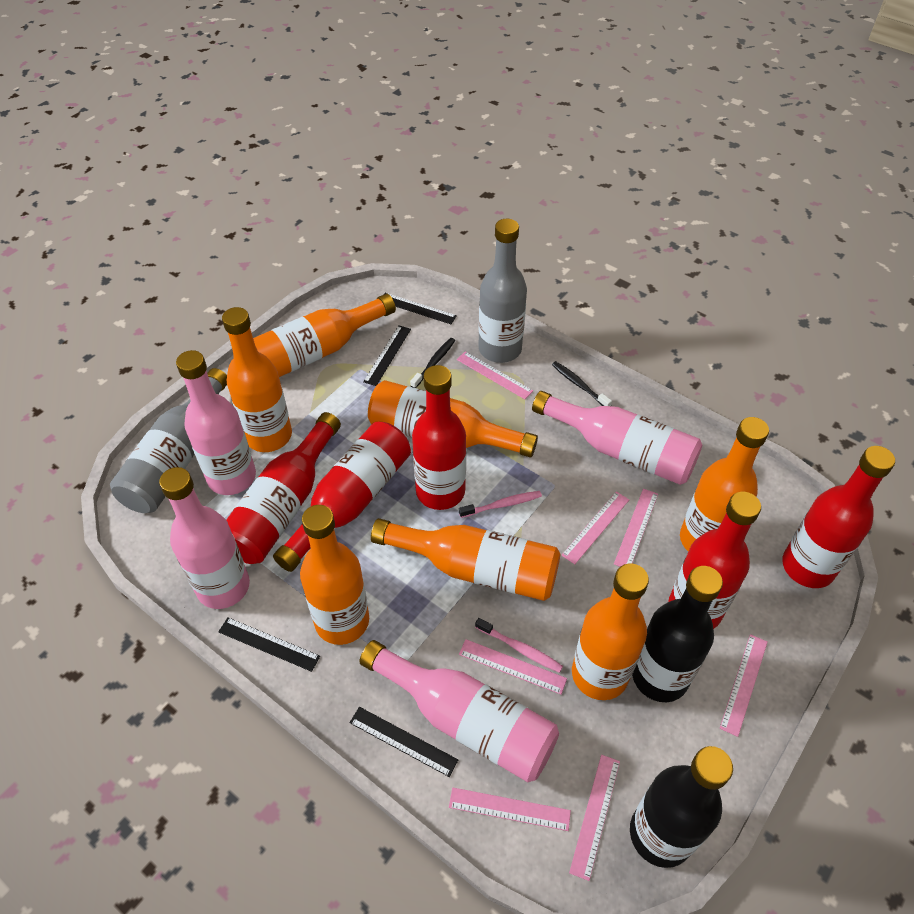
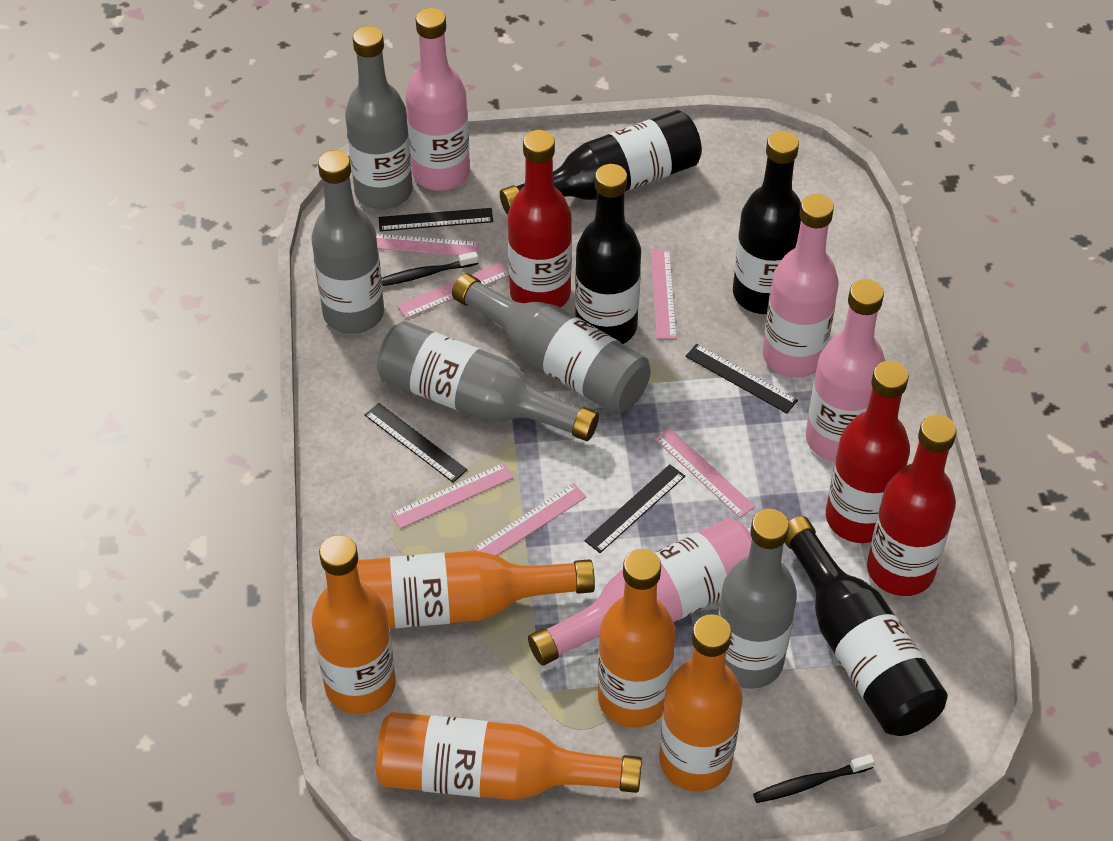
black bottle: [630,746,733,868] [632,566,723,702] = 2 -> [500,110,702,215] [575,164,641,344] [733,131,801,314] [785,516,948,736] = 4
grey bottle: [110,368,227,513] [478,219,527,363] = 2 -> [311,150,384,334] [345,26,413,209] [377,321,599,441] [452,273,650,414] [718,509,797,689] = 5
orange bottle: [222,307,292,452] [253,294,396,377] [300,505,369,645] [368,380,538,457] [371,518,560,601] [572,563,649,700] [680,417,769,552] = 7 -> [312,535,396,714] [357,551,595,628] [376,712,642,800] [598,549,676,728] [659,614,743,792] = 5
pink ruler: [449,787,571,831] [457,351,533,399] [459,639,567,695] [561,492,629,564] [569,755,620,881] [614,489,658,567] [720,634,768,737] = 7 -> [376,234,478,256] [391,463,513,529] [397,262,509,319] [472,483,587,556] [651,249,677,339] [655,428,755,518] = 6
pink toothbrush: [459,491,542,518] [475,618,563,673] = 2 -> none = 0
red bottle: [226,412,341,564] [273,422,411,572] [412,365,466,510] [668,492,761,629] [782,446,895,588] = 5 -> [508,130,572,308] [826,361,910,543] [867,414,957,596] = 3

